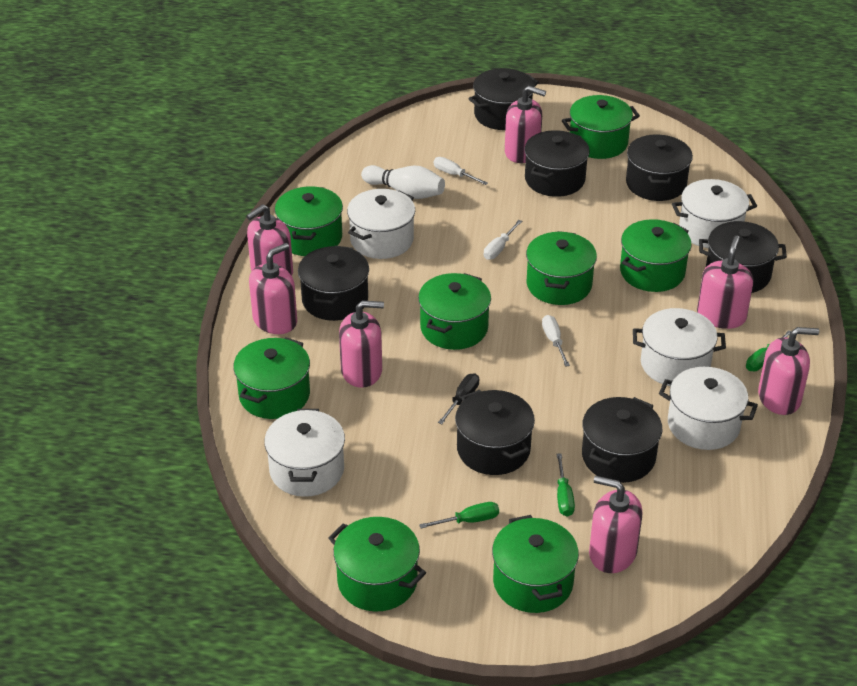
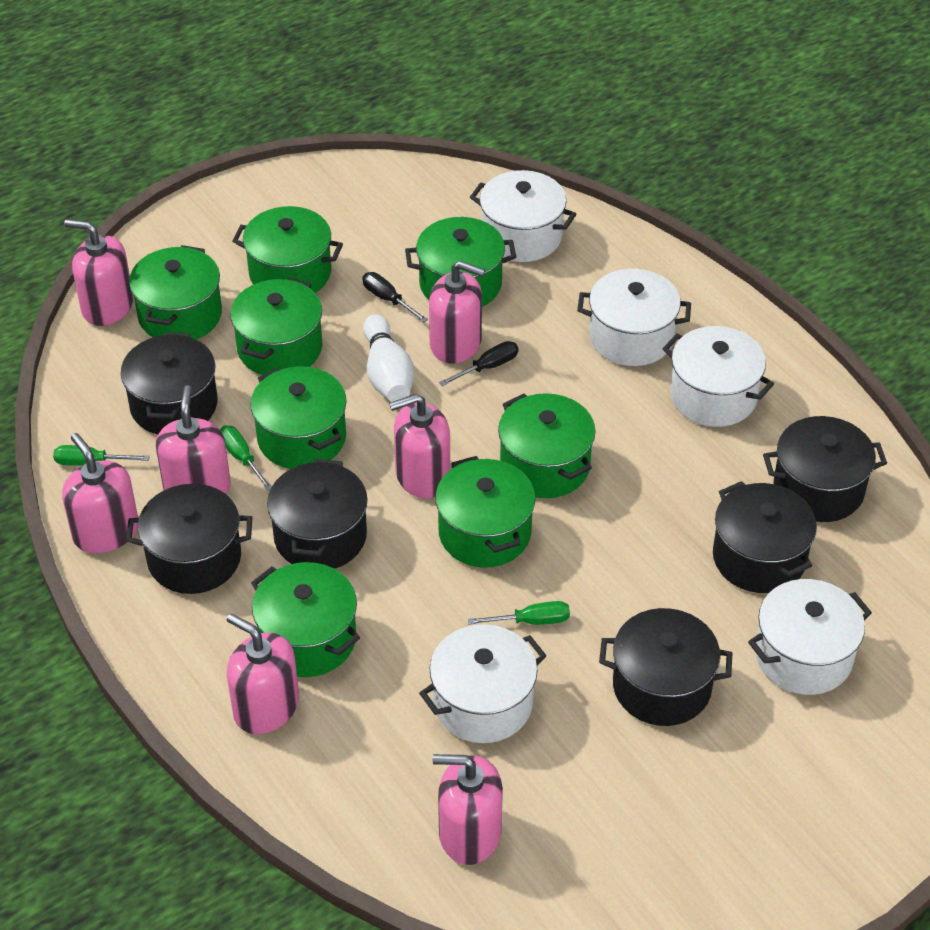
black pot: [298,246,369,321] [455,390,535,475] [468,68,539,130] [524,130,590,197] [582,397,662,483] [626,135,693,201] [699,221,787,293] = 7 -> [121,333,218,434] [126,484,252,594] [267,459,368,569] [599,608,732,726] [713,481,817,593] [763,416,887,522] = 6
black screwdriver: [438,373,479,424] = 1 -> [362,272,428,322] [439,341,518,386] = 2
white screwdriver: [434,157,488,185] [484,220,522,260] [542,315,570,367] = 3 -> none = 0

